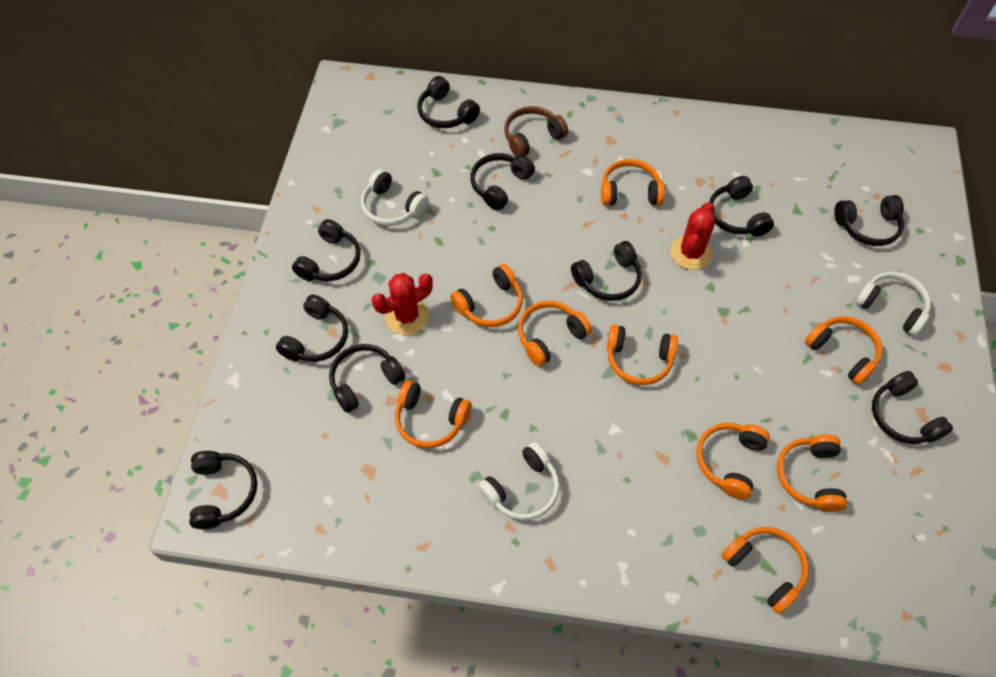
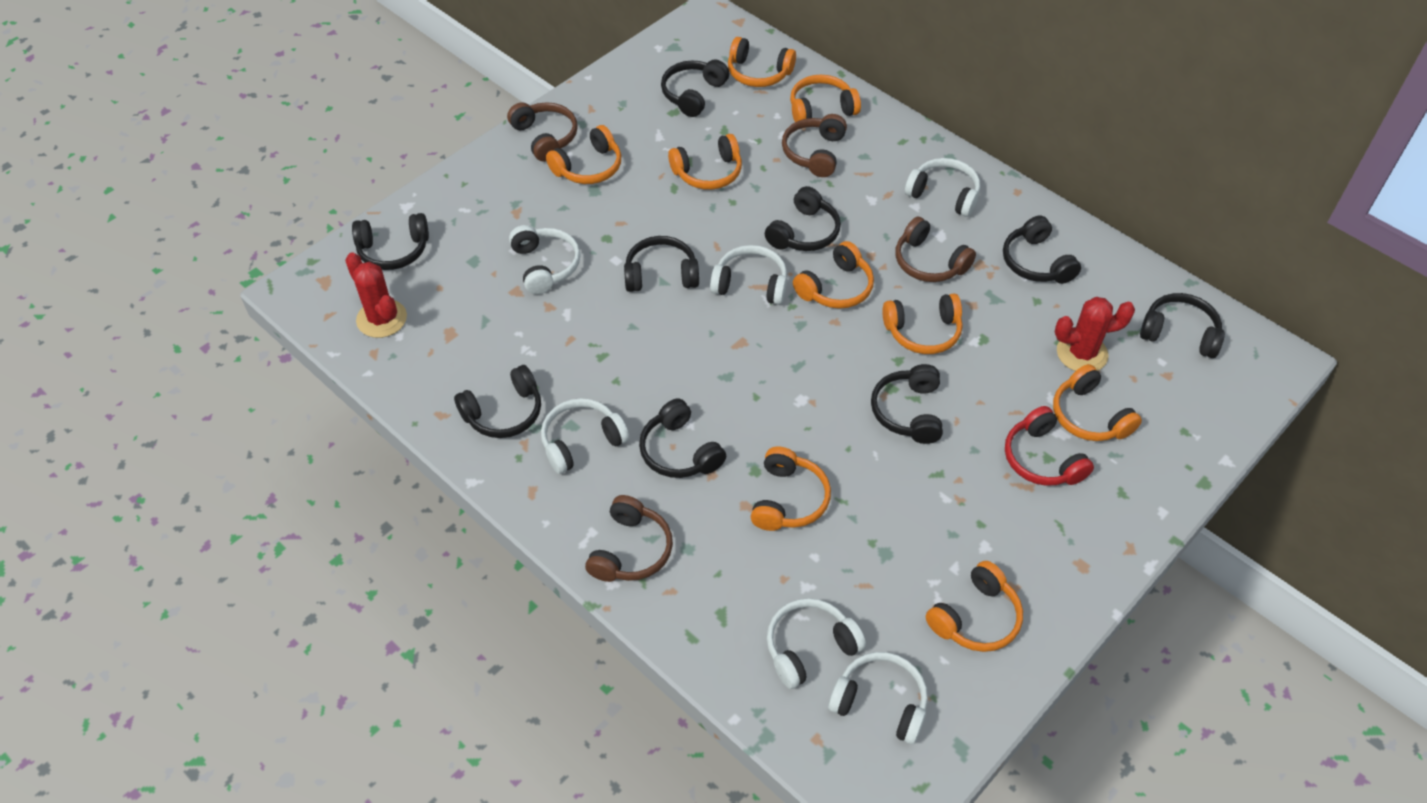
black headphones: [189,451,257,529] [276,295,348,362] [292,219,361,281] [329,344,405,413] [417,76,480,128] [470,153,535,210] [571,241,642,301] [709,176,774,237] [834,195,904,246] [872,371,953,444] = 10 -> [352,213,429,270] [454,365,541,438] [624,236,699,292] [639,398,726,478] [661,59,729,117] [765,186,841,251] [871,364,943,444] [1003,215,1081,284] [1140,293,1225,358] = 9
brown headphones: [504,106,568,157] = 1 -> [507,102,578,162] [585,495,673,582] [782,114,847,177] [896,217,976,282] = 4
red headphones: none = 0 -> [1005,406,1094,486] = 1
white headphones: [361,169,429,226] [478,442,560,520] [855,272,931,336] = 3 -> [509,225,581,295] [541,398,629,474] [710,245,787,305] [767,598,866,689] [828,652,928,744] [905,158,980,217] = 6

